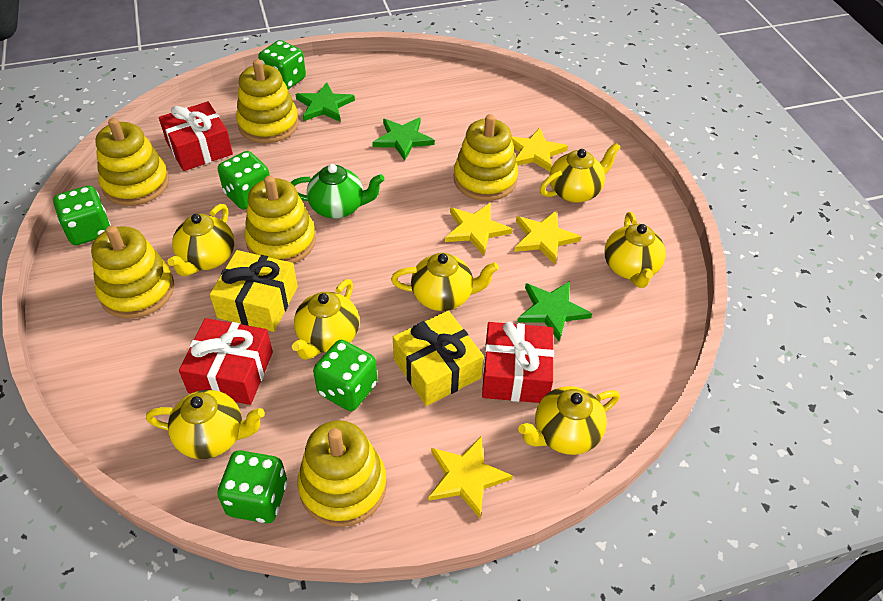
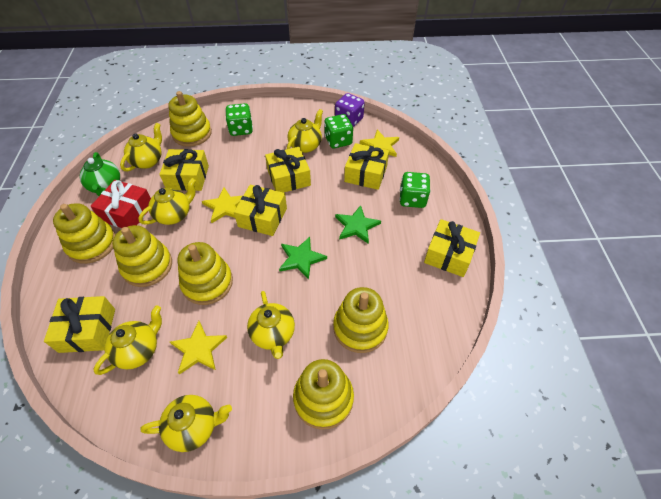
green dice: [53,185,111,245] [217,450,287,523] [218,151,270,209] [258,40,306,89] [313,340,377,411] = 5 -> [225,103,253,136] [324,114,353,148] [400,172,431,208] = 3
green star: [295,82,355,122] [372,117,435,161] [518,281,592,341] = 3 -> [279,237,327,280] [335,205,381,244] = 2
purple dice: none = 0 -> [335,93,365,127] = 1
red gift: [159,101,233,171] [179,318,273,405] [482,322,554,403] = 3 -> [90,180,151,228] = 1
yellow gift: [210,250,298,332] [393,311,484,406] = 2 -> [44,296,115,353] [160,149,209,191] [234,185,287,236] [265,147,311,193] [344,143,389,190] [424,219,480,277] = 6
yellow star: [428,436,513,518] [445,203,512,255] [512,128,568,172] [515,211,582,265] = 4 -> [170,321,227,375] [202,187,242,223] [360,130,399,157] = 3
yellow teapot: [146,390,265,459] [167,204,234,276] [292,279,359,360] [391,253,499,311] [518,386,620,455] [540,143,621,203] [604,212,666,288] = 7 -> [93,305,162,375] [120,123,162,171] [138,178,196,225] [141,395,232,452] [247,291,295,359] [287,109,323,153] = 6

